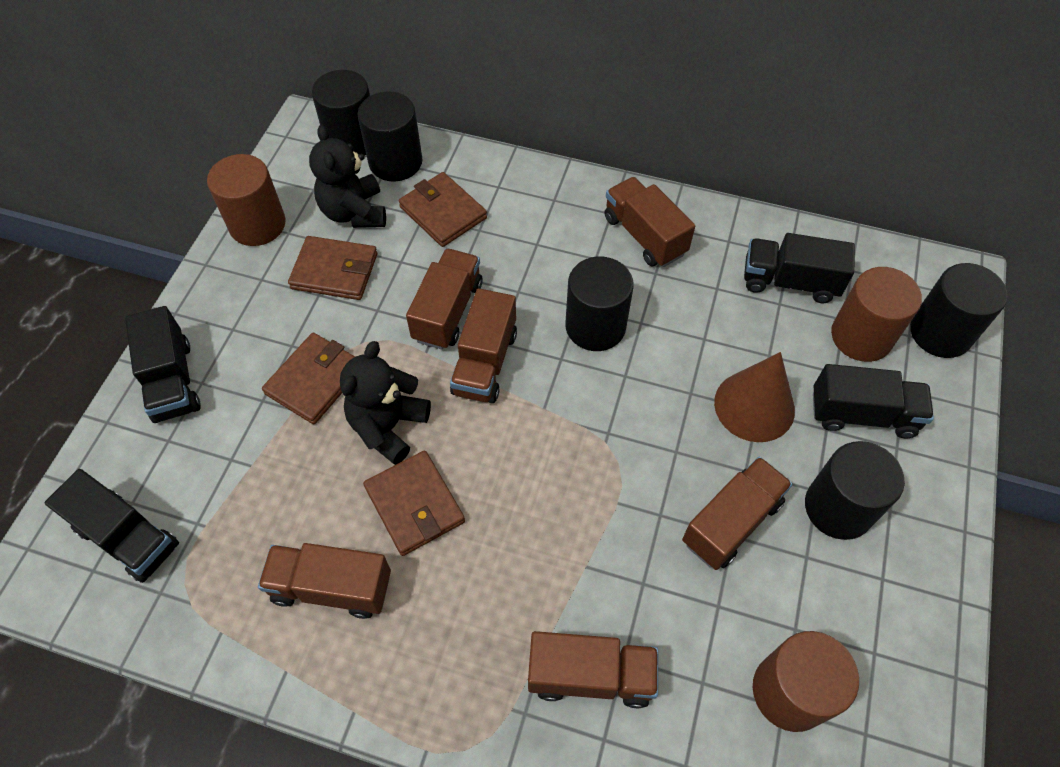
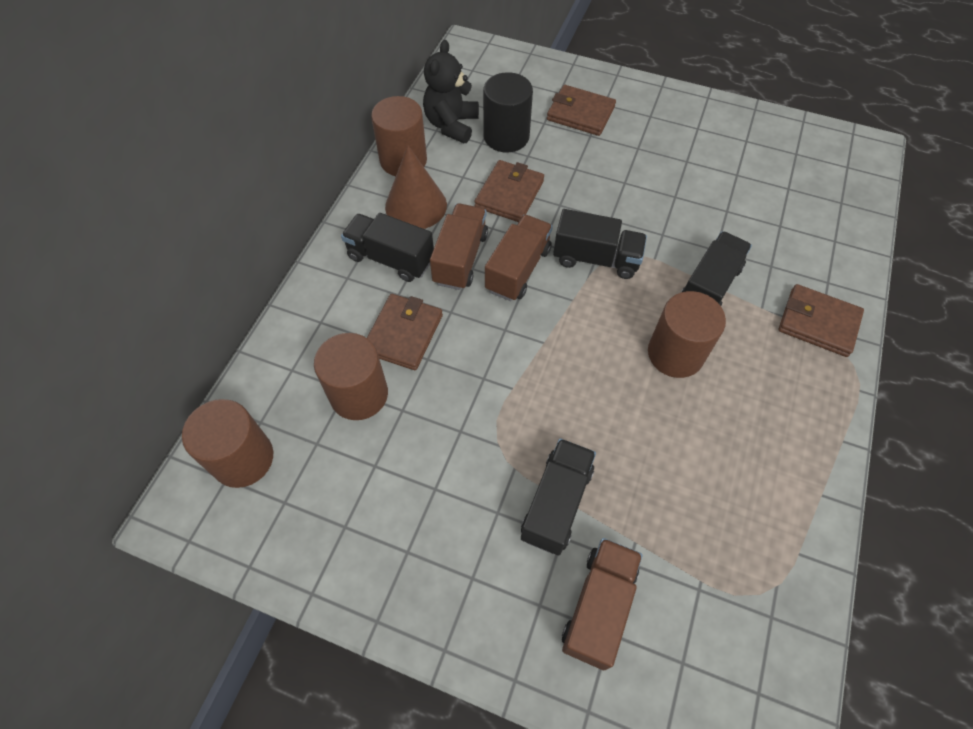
black cylinder: [312,70,370,156] [358,92,422,181] [566,256,634,351] [805,441,905,540] [910,263,1008,358] = 5 -> [483,72,533,152] = 1
black teddy bear: [309,125,386,228] [340,341,431,465] = 2 -> [423,40,479,143] = 1
brown cylinder: [207,154,286,246] [753,631,859,732] [831,267,922,362] = 3 -> [182,399,273,488] [314,333,388,420] [371,96,427,176] [648,291,726,378] = 4
brown truck: [258,543,391,619] [406,248,482,349] [450,288,517,403] [528,631,658,708] [604,177,695,267] [682,457,793,570] = 6 -> [430,203,488,290] [485,214,553,301] [562,538,643,670] = 3

